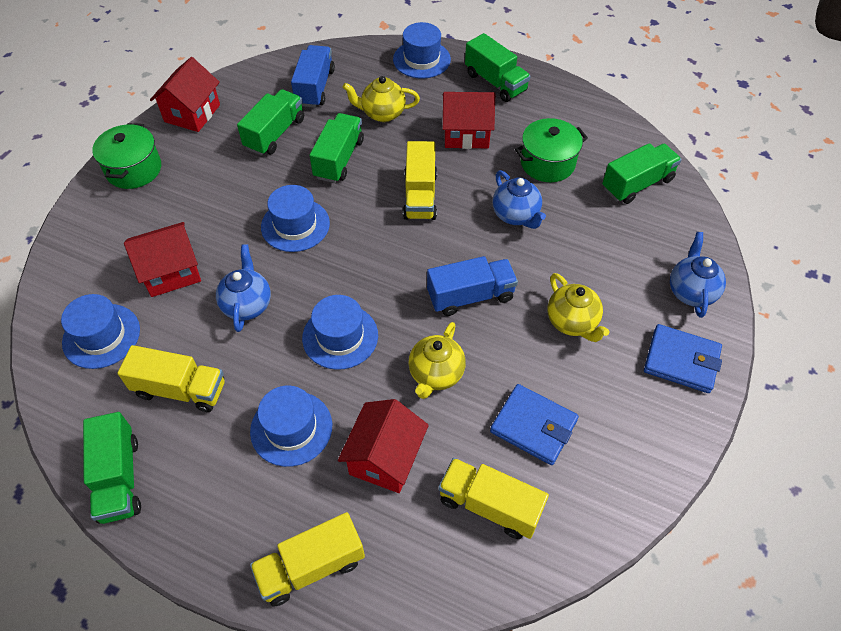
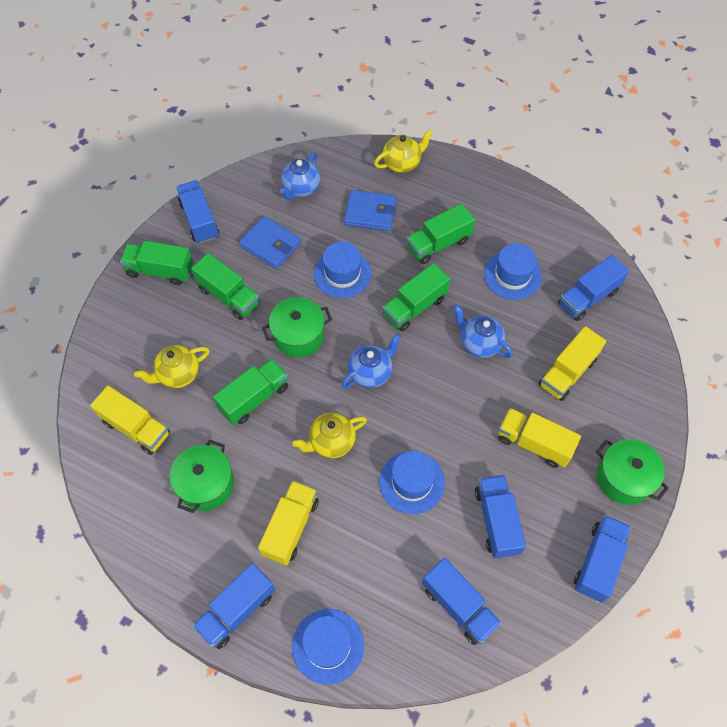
blue hat: [61,294,140,369] [250,385,332,467] [261,185,330,252] [302,295,378,370] [393,22,451,79] = 5 -> [292,609,364,685] [314,242,371,298] [379,451,445,514] [484,243,542,300] = 4
blue truck: [291,45,335,108] [427,256,518,316] = 2 -> [176,180,219,244] [192,563,275,649] [422,558,501,645] [475,475,526,558] [558,255,629,321] [574,515,631,602] = 6
green pot: [92,123,161,189] [515,118,588,182] = 2 -> [170,440,234,513] [262,297,332,358] [596,439,669,505] = 3
red house: [124,222,201,297] [150,57,220,132] [338,399,429,493] [443,92,495,149] = 4 -> none = 0

